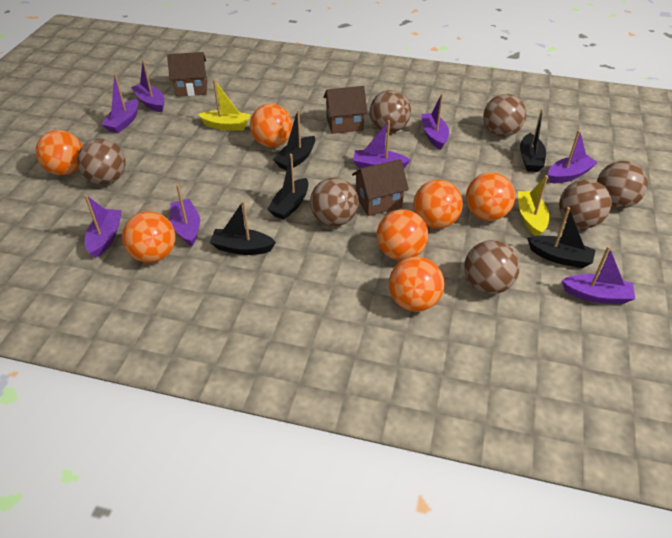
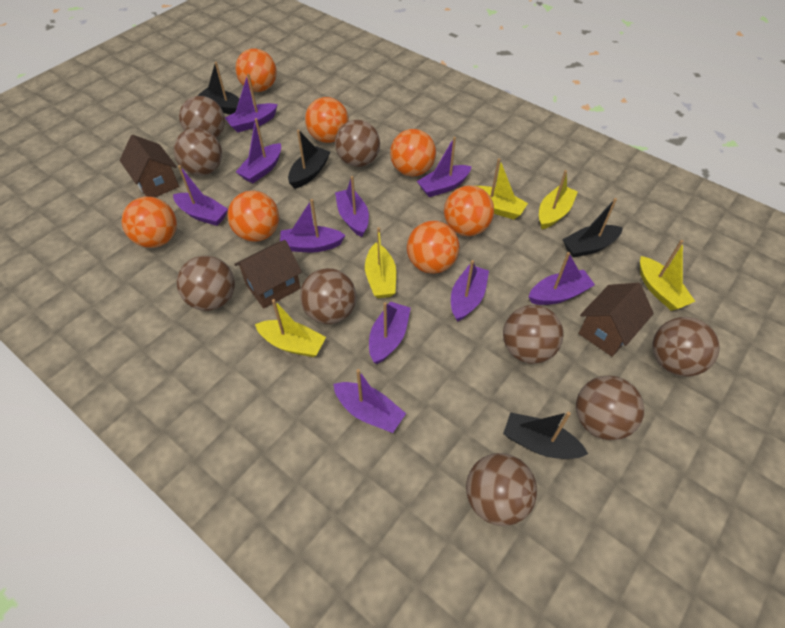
black boat: [210,201,276,255] [267,154,308,220] [273,110,315,171] [520,109,546,172] [527,207,596,268] = 5 -> [198,62,240,114] [288,130,330,189] [503,412,588,459] [562,198,623,258] = 4
brown ball: [77,139,126,185] [310,178,359,226] [370,90,411,133] [464,240,520,294] [483,94,526,137] [559,179,612,229] [597,161,648,208] = 7 -> [174,128,222,176] [177,256,235,311] [179,96,225,138] [300,268,356,324] [335,120,380,167] [466,453,537,526] [503,305,564,364] [576,375,644,441] [652,317,720,376] = 9
purple boat: [85,195,122,258] [101,74,139,133] [131,60,165,112] [170,184,200,246] [353,120,410,169] [421,93,449,150] [548,130,598,183] [562,246,635,304] = 8 -> [173,165,228,226] [225,73,278,132] [236,118,281,183] [280,199,346,252] [333,369,406,433] [335,176,369,237] [369,301,411,364] [417,137,472,197] [451,260,489,322] [528,252,595,305] = 10
yellow boat: [198,80,251,130] [518,175,549,236] = 2 -> [255,299,326,357] [365,227,396,298] [477,158,528,220] [539,170,578,229] [640,240,696,311] = 5

